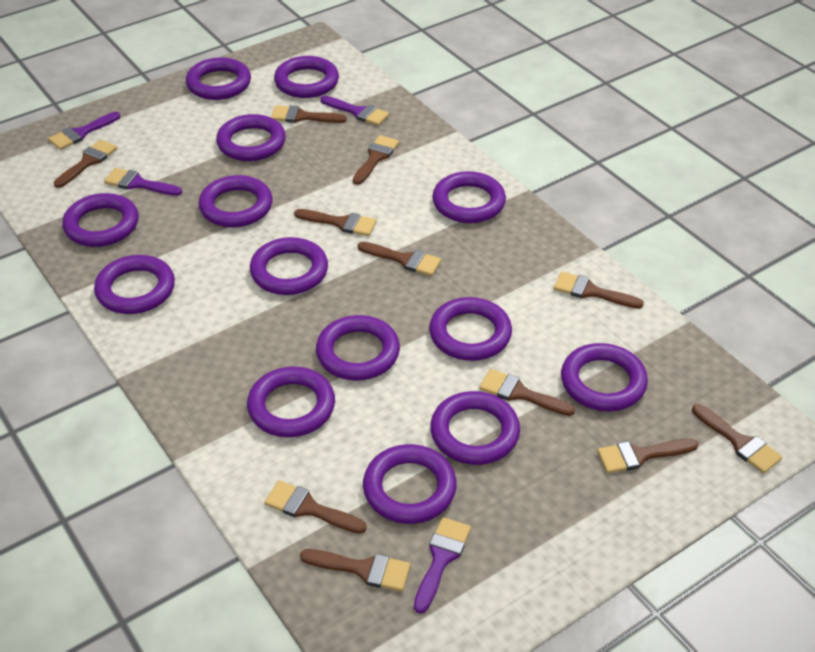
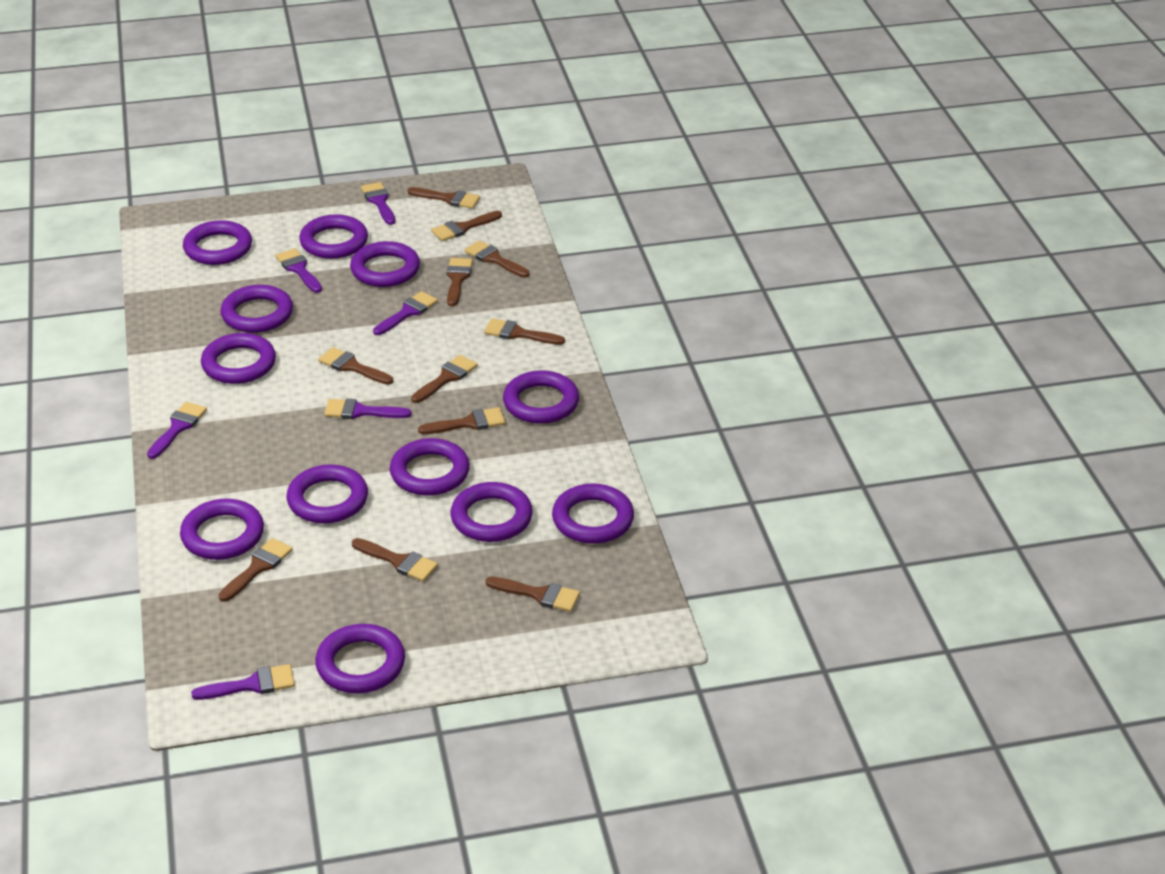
purple brush: [48,112,120,150] [104,168,182,196] [320,96,389,126] [414,517,471,614] = 4 -> [147,402,207,459] [191,664,295,700] [275,248,322,293] [324,399,411,419] [361,182,395,225] [373,291,438,335] = 6
purple ring: [62,193,139,247] [94,255,175,314] [186,57,251,100] [198,175,272,227] [216,114,286,161] [247,367,335,437] [250,237,328,295] [274,56,339,98] [316,315,400,380] [363,444,457,524] [429,297,512,361] [430,391,520,465] [432,171,506,223] [561,343,648,411] = 14 -> [180,499,264,560] [183,220,252,265] [201,333,276,384] [220,285,293,333] [287,464,368,524] [299,214,368,259] [315,624,405,693] [350,241,420,287] [390,438,470,496] [451,482,533,542] [503,370,579,424] [552,483,634,544] = 12

